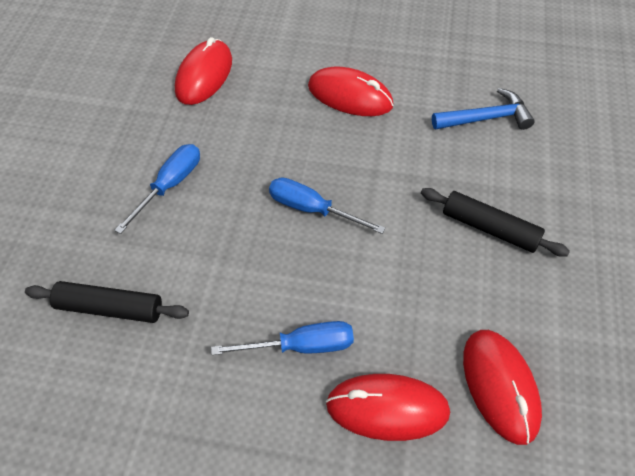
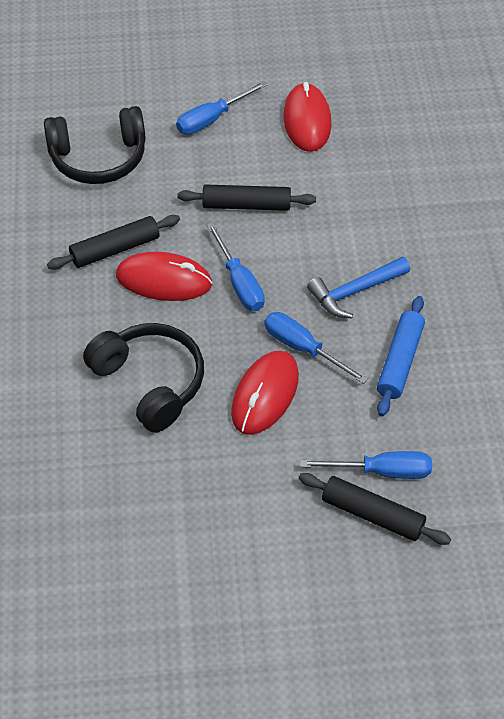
black headphones: none = 0 -> [44,106,146,184] [83,323,204,433] = 2
black rolling pin: [25,281,189,323] [421,188,570,257] = 2 -> [47,215,180,270] [177,185,316,211] [299,473,451,545] = 3
blue rolling pin: none = 0 -> [377,296,425,416] = 1
blue screwdriver: [114,144,200,234] [211,321,354,355] [269,177,386,234] = 3 -> [176,81,267,135] [207,223,265,311] [264,312,368,384] [301,451,432,479] = 4
red mouse: [175,37,232,105] [308,66,394,116] [326,374,450,441] [463,330,542,445] = 4 -> [116,252,213,301] [231,351,299,435] [283,82,331,152] = 3

